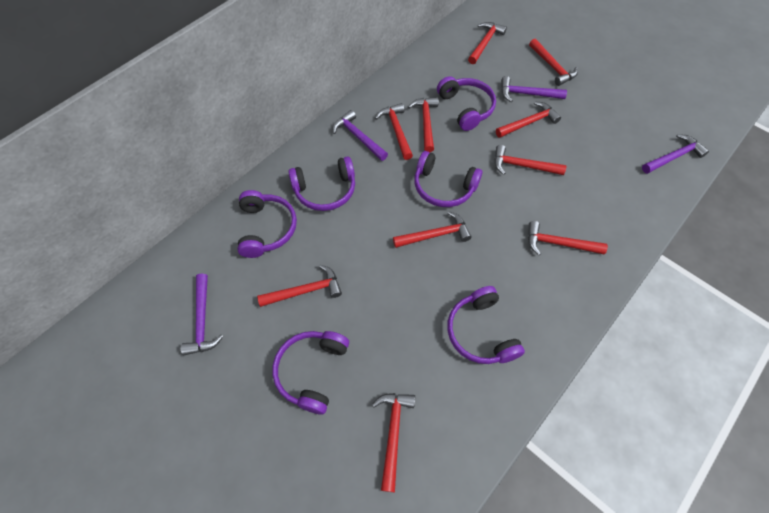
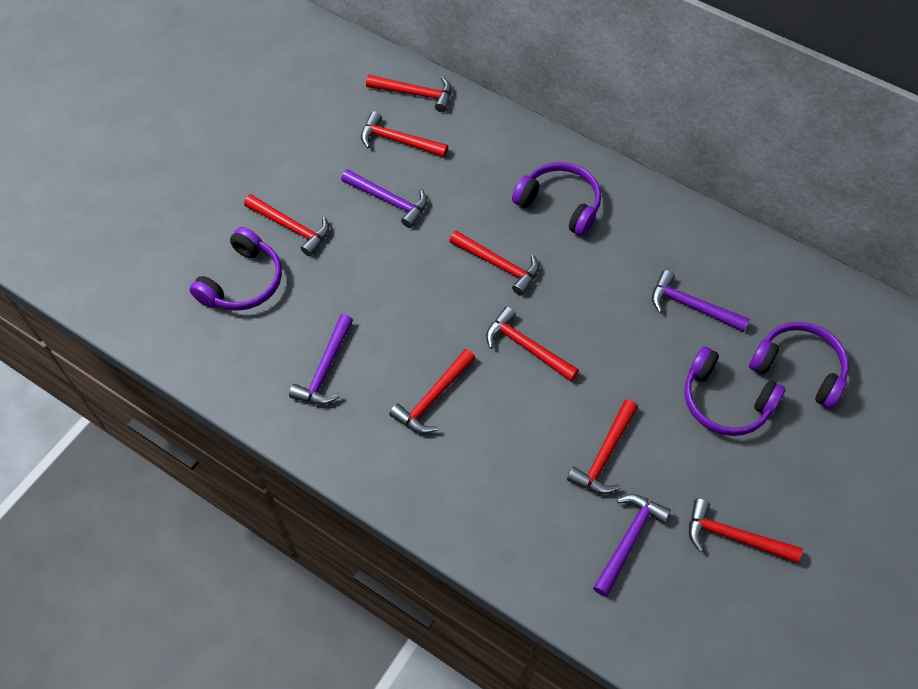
purple headphones: [237,190,297,258] [272,331,349,415] [288,156,355,211] [414,151,482,207] [437,76,496,131] [447,286,525,364] = 6 -> [189,227,282,311] [512,162,601,236] [684,346,785,436] [749,322,849,409] = 4
red hammer: [257,265,342,307] [372,393,415,492] [375,103,413,160] [393,211,472,248] [408,97,439,152] [468,22,507,64] [495,145,566,175] [496,102,561,138] [528,221,608,255] [529,39,578,86] = 10 -> [244,194,329,256] [361,111,448,157] [366,75,452,112] [389,349,475,434] [449,231,539,296] [486,307,579,381] [567,399,638,494] [689,499,802,563] = 8

